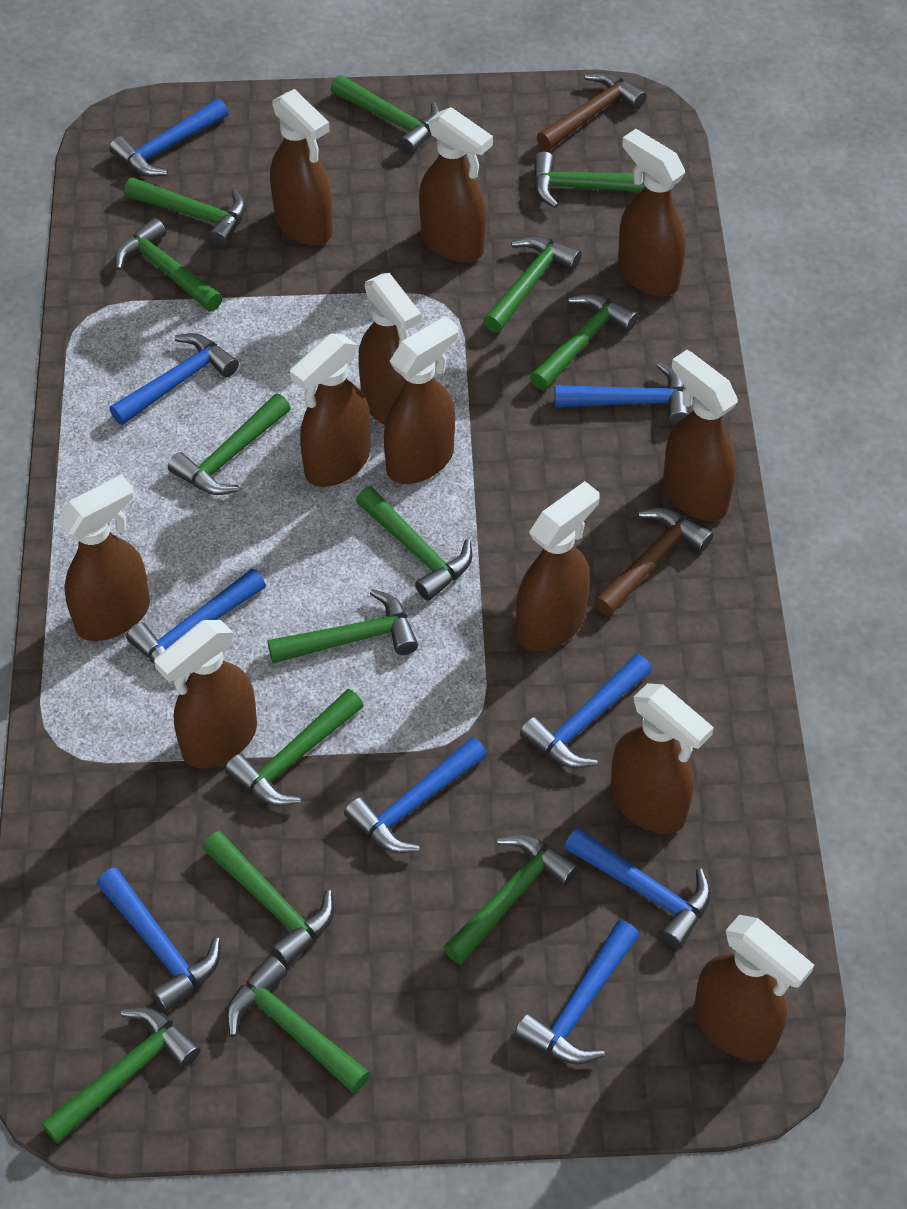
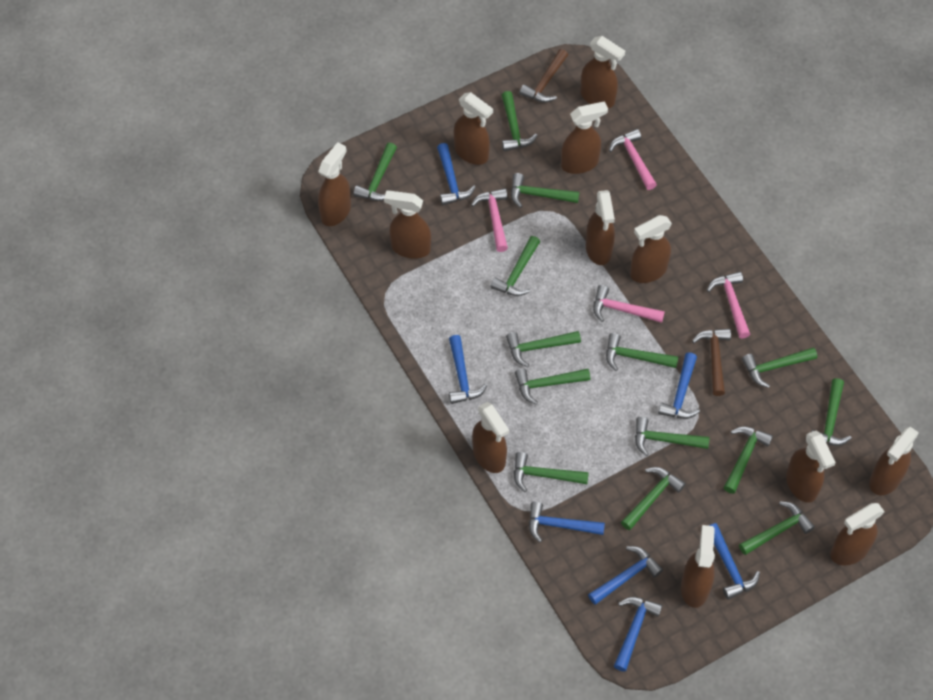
blue hammer: [97,868,220,1012] [109,99,228,177] [109,333,239,425] [126,569,266,665] [344,737,487,853] [515,920,639,1064] [520,654,652,768] [554,363,690,425] [564,827,711,949] = 9 -> [437,143,476,205] [449,335,488,404] [529,501,605,543] [588,546,663,605] [614,597,663,672] [658,352,700,419] [709,523,760,600] = 7
pink hammer: none = 0 -> [471,188,508,252] [593,285,665,323] [609,129,657,190] [707,272,750,338] = 4

